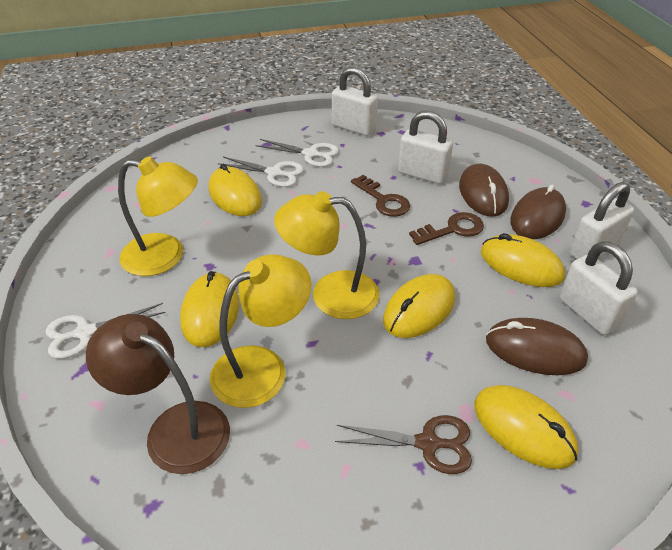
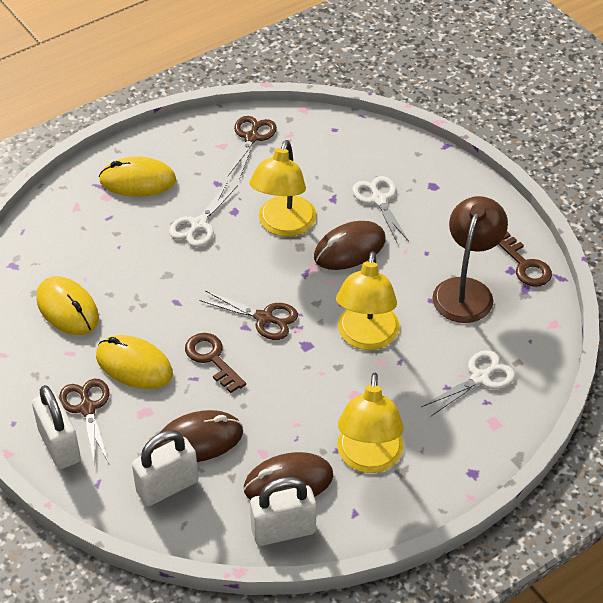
brown scissors: [335,415,472,474] = 1 -> [59,379,110,466] [199,290,298,340] [228,116,277,180] = 3
white padlock: [332,67,378,136] [398,111,453,184] [560,241,638,335] [569,182,634,259] = 4 -> [32,385,81,469] [132,430,198,506] [250,477,316,546] = 3
yellow mouse: [180,271,239,347] [209,164,262,216] [383,274,455,338] [474,385,578,469] [481,233,565,287] = 5 -> [36,276,99,335] [96,335,173,389] [99,156,176,197] = 3

